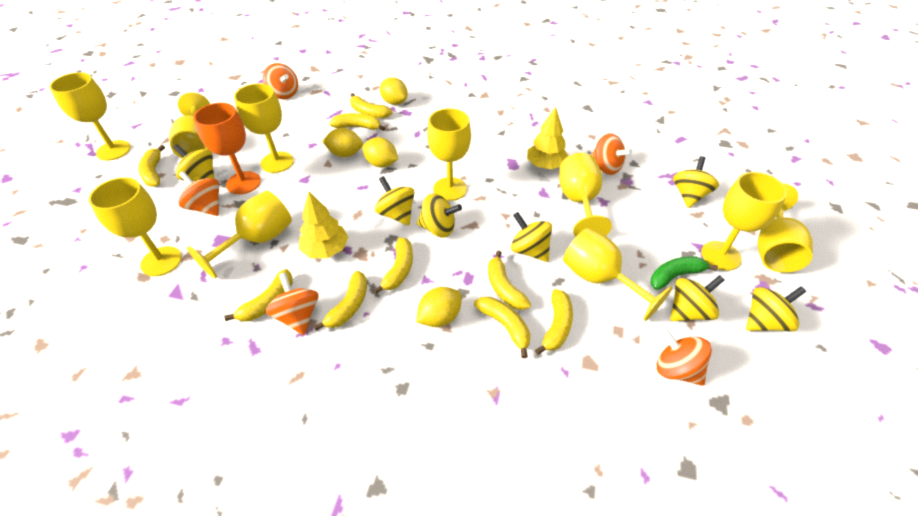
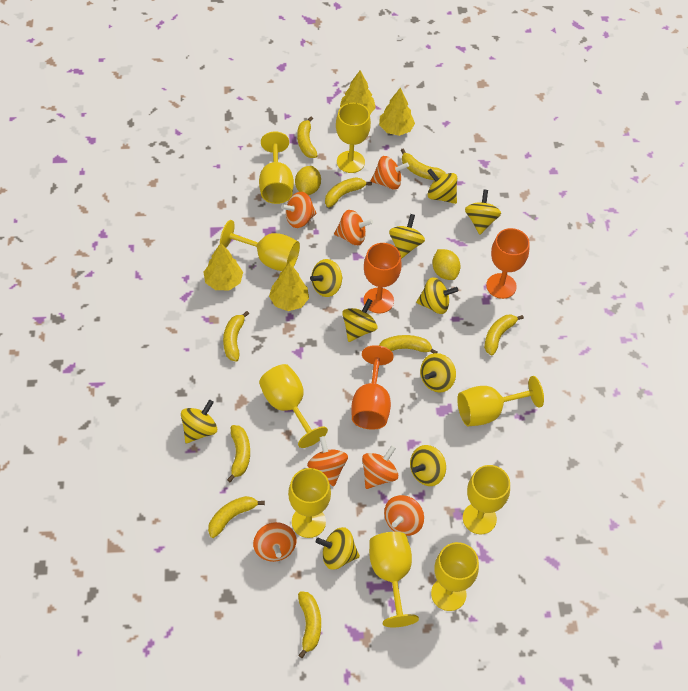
green banana: [651,256,718,290] = 1 -> none = 0
orange goblet: [194,103,261,194] = 1 -> [351,345,394,430] [364,243,402,314] [486,228,530,299] = 3
orange spinning top: [178,171,219,216] [263,63,298,99] [266,272,319,335] [591,133,632,175] [657,329,712,386] = 5 -> [253,522,296,562] [281,192,317,228] [307,436,348,486] [334,210,373,245] [362,445,398,489] [371,156,409,190] [384,495,424,536] = 7
yellow goblet: [50,72,131,161] [89,177,182,276] [169,92,210,159] [187,191,292,278] [234,83,294,173] [427,108,471,201] [559,153,612,237] [563,228,672,321] [701,172,787,271] [758,183,813,273] = 10 -> [220,220,300,271] [259,131,294,204] [259,364,328,448] [288,468,331,538] [336,103,371,173] [369,532,419,628] [431,542,479,611] [457,376,544,426] [463,465,510,534] = 9
yellow lemon: [322,128,363,157] [362,137,398,167] [380,77,408,105] [416,287,462,327] = 4 -> [295,166,321,195] [432,249,461,280] = 2
yellow spinning top: [173,144,215,181] [375,176,414,226] [417,194,462,237] [511,212,552,262] [670,275,725,321] [673,156,719,208] [746,286,806,331] = 7 -> [181,400,217,443] [310,259,343,297] [316,527,360,570] [342,298,377,342] [389,214,425,259] [410,445,446,486] [416,277,458,314] [420,353,456,392] [427,168,457,204] [465,190,501,234] = 10
yellow tree: [299,192,348,258] [527,107,568,169] = 2 -> [204,243,243,290] [269,263,309,311] [340,70,376,114] [379,88,415,136] = 4

